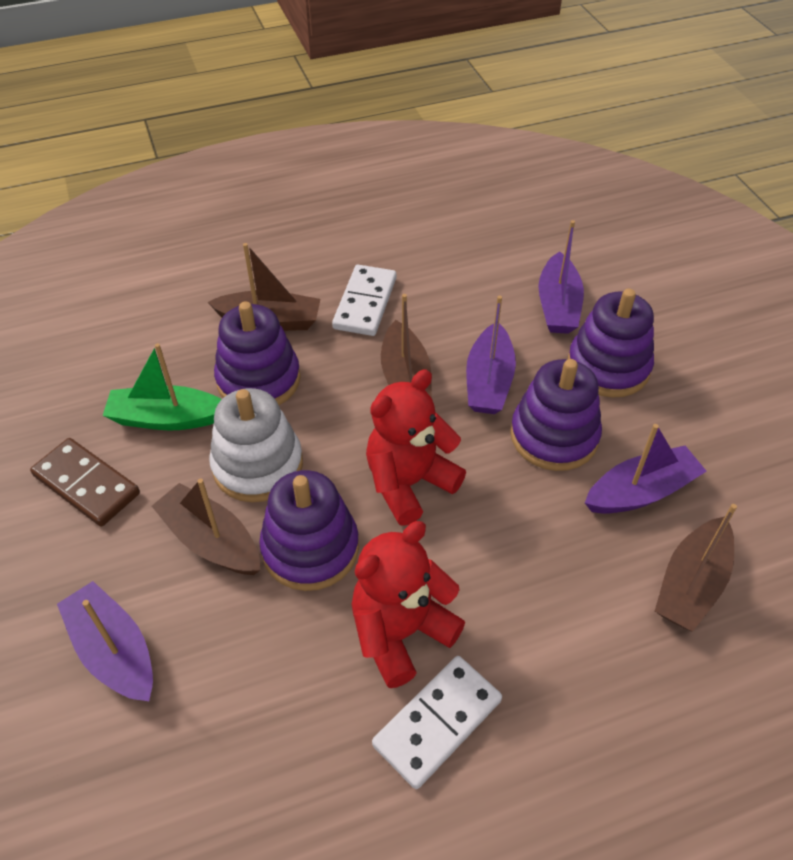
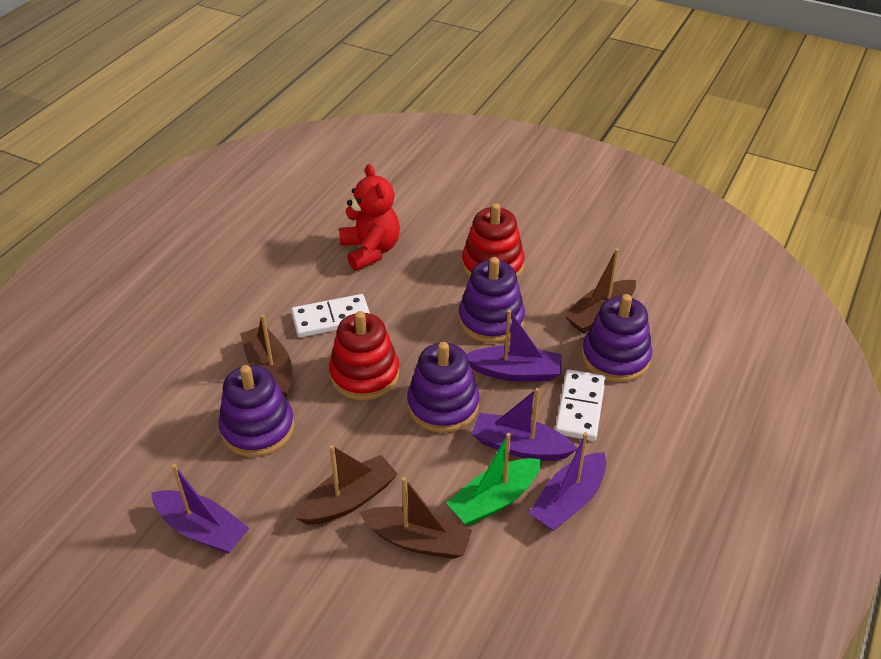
brown domino: [30,438,140,527] = 1 -> none = 0
red stacking toy: none = 0 -> [329,311,399,400] [462,203,525,278] = 2
red teddy bear: [351,521,465,688] [366,370,466,526] = 2 -> [339,164,400,270] = 1
white stacking toy: [209,388,303,502] = 1 -> none = 0

